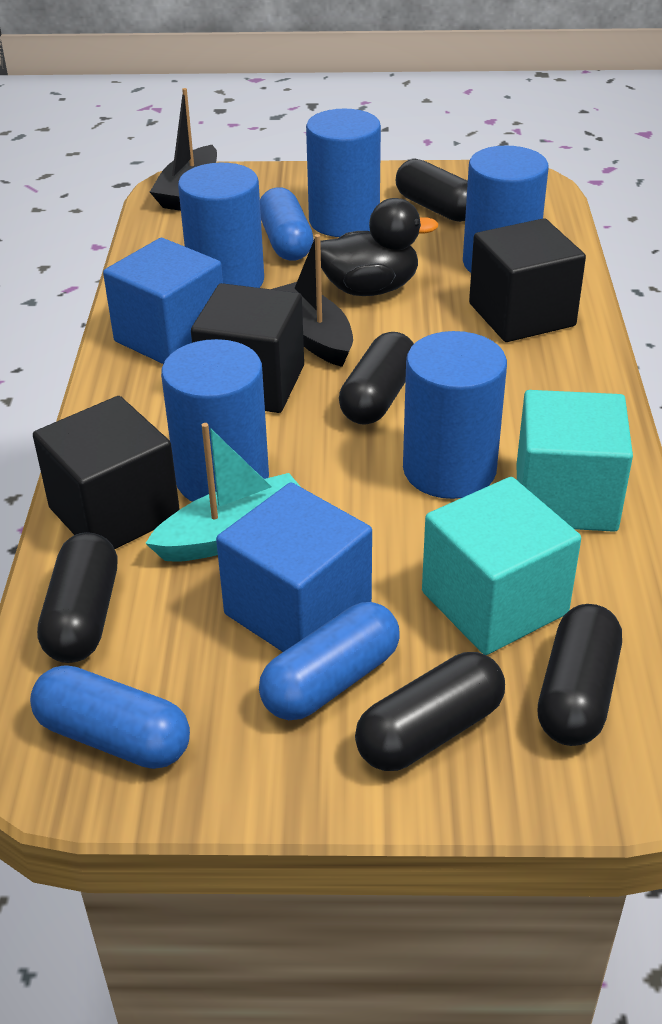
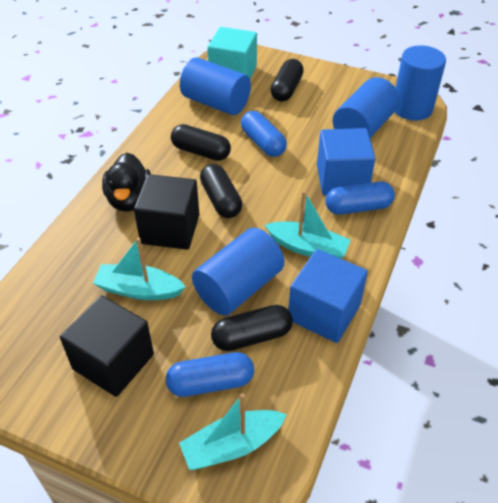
black boat: [150,88,217,211] [272,234,353,367] = 2 -> none = 0
black capsule: [37,532,117,663] [339,332,414,425] [355,652,505,771] [396,159,468,222] [538,604,622,746] = 5 -> [171,124,231,161] [200,164,242,218] [211,305,293,351] [270,59,304,102] = 4
black cube: [33,396,180,549] [191,283,304,413] [469,218,586,342] = 3 -> [60,295,154,397] [134,174,199,250] = 2
blue cylinder: [161,339,269,502] [178,163,264,288] [306,109,381,237] [403,331,507,499] [463,146,548,273] = 5 -> [180,57,251,115] [192,228,284,316] [333,77,399,138] [395,45,446,120] = 4
turquoise boat: [145,423,302,562] = 1 -> [93,237,186,300] [179,393,287,470] [265,191,350,259] = 3
turquoise cube: [422,477,581,655] [517,390,633,532] = 2 -> [208,27,257,79] = 1

